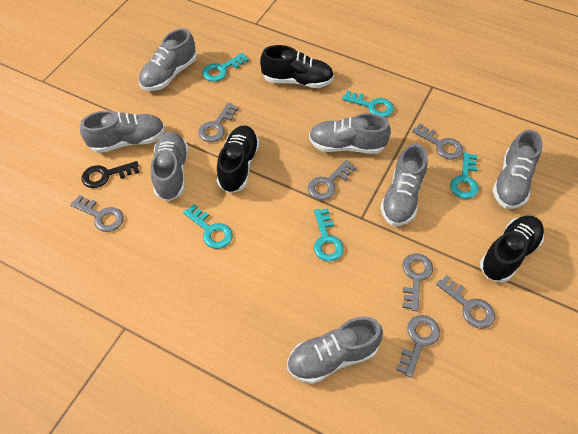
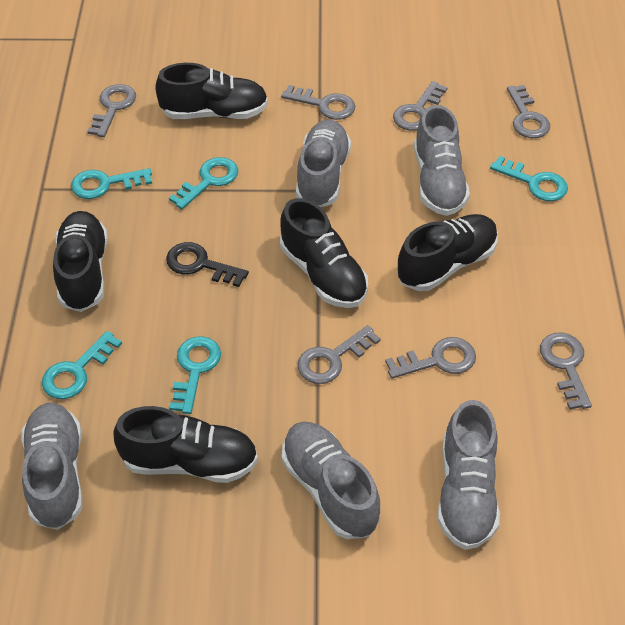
black shoe: [217,126,260,193] [260,45,334,88] [480,216,544,283] = 3 -> [53,211,108,312] [113,406,258,483] [155,63,268,119] [280,198,368,308] [397,214,498,291] = 5
grey shoe: [80,111,165,153] [139,28,197,91] [151,132,188,201] [287,316,383,384] [309,113,391,154] [380,144,428,226] [492,129,543,209] = 7 -> [21,403,82,530] [282,422,381,539] [296,119,351,207] [414,105,470,216] [438,400,500,550] = 5

